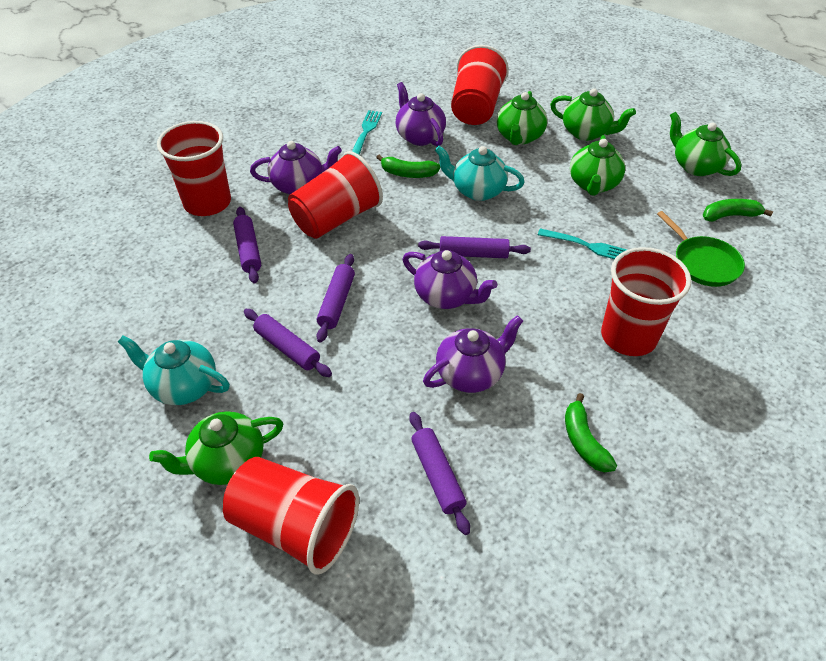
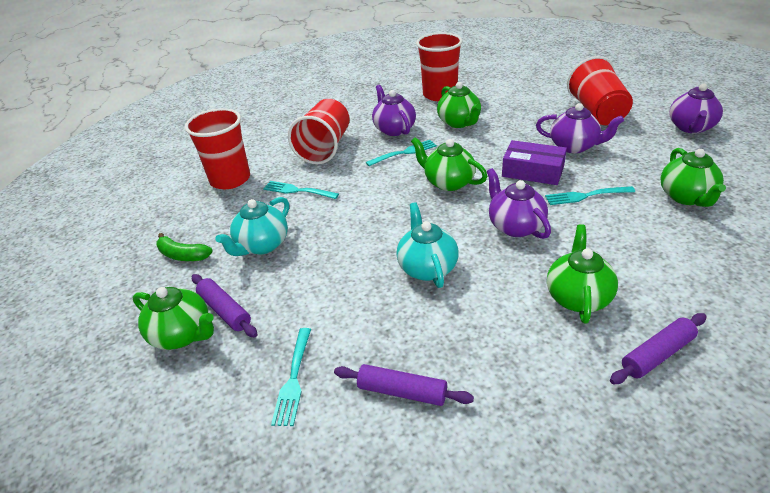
green banana: [376,155,440,178] [565,393,617,473] [703,199,773,222] = 3 -> [156,233,213,261] = 1
green pan: [657,211,745,287] = 1 -> none = 0
purple box: none = 0 -> [502,140,567,185] = 1
purple rolling pin: [233,207,261,283] [244,309,332,377] [316,254,355,343] [409,412,470,535] [418,236,531,258] = 5 -> [192,274,257,337] [334,364,474,406] [610,313,707,384] = 3
red cup: [157,121,231,216] [223,457,359,574] [288,151,383,239] [451,45,509,125] [601,247,691,356] = 5 -> [185,108,250,189] [288,99,350,164] [416,33,463,101] [567,56,633,125] = 4
turquoise fork: [352,110,382,155] [538,228,627,259] = 2 -> [263,181,339,199] [271,328,311,426] [366,140,437,166] [545,186,635,205] = 4

